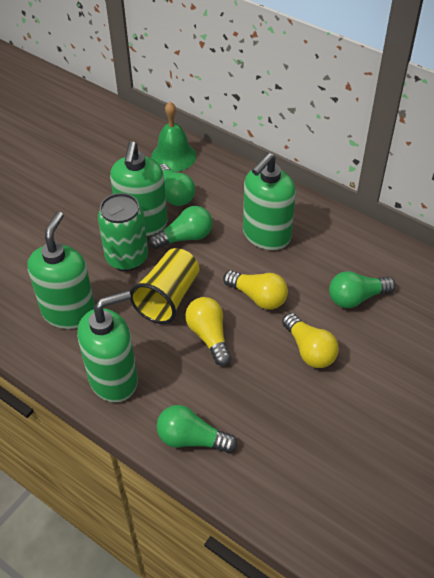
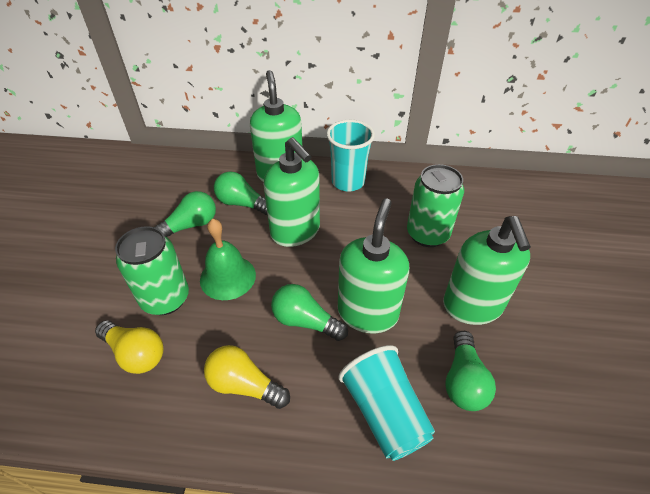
green can: [98,193,148,271] = 1 -> [115,226,189,315] [407,164,464,247] = 2
turquoise cup: none = 0 -> [326,120,375,192] [338,345,435,461] = 2
yellow cup: [130,248,200,324] = 1 -> none = 0
yellow light bulb: [185,297,231,366] [223,270,288,310] [282,313,339,368] = 3 -> [95,320,163,374] [204,345,290,409] = 2

